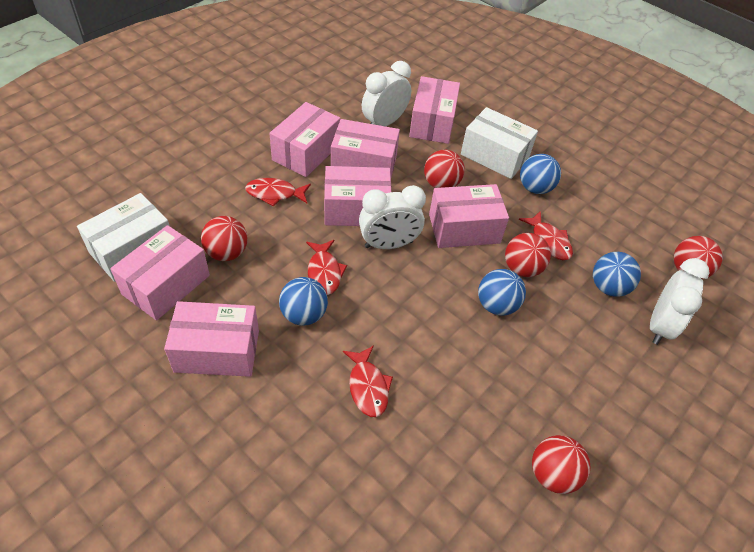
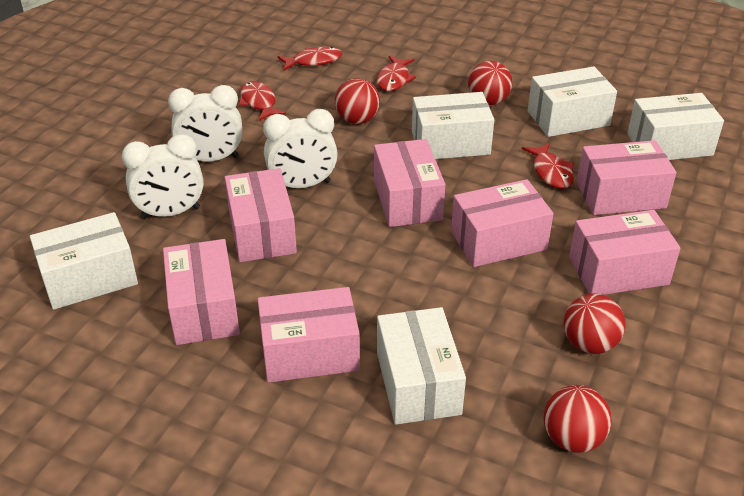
blue ball: [279,277,328,326] [478,269,526,316] [520,154,561,194] [593,252,641,297] = 4 -> none = 0
red ball: [201,216,248,261] [424,150,465,188] [505,233,551,277] [532,435,590,494] [674,236,723,279] = 5 -> [335,78,380,124] [468,61,512,105] [543,385,612,453] [564,293,625,354] = 4
white box: [77,193,170,282] [461,107,538,179] = 2 -> [30,212,138,310] [377,307,466,425] [412,92,494,159] [528,66,617,137] [627,93,724,160] = 5

